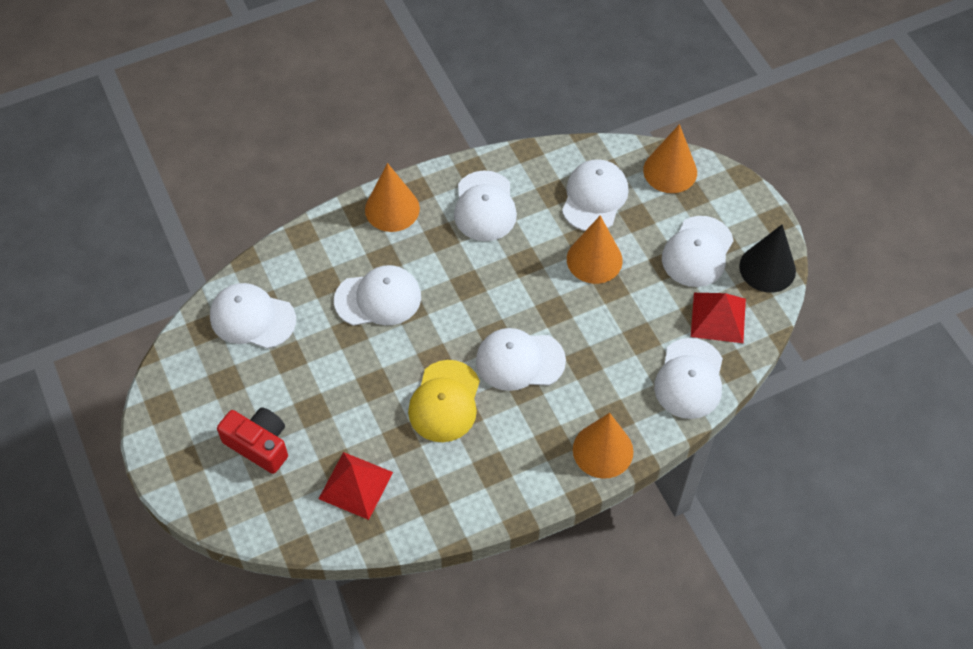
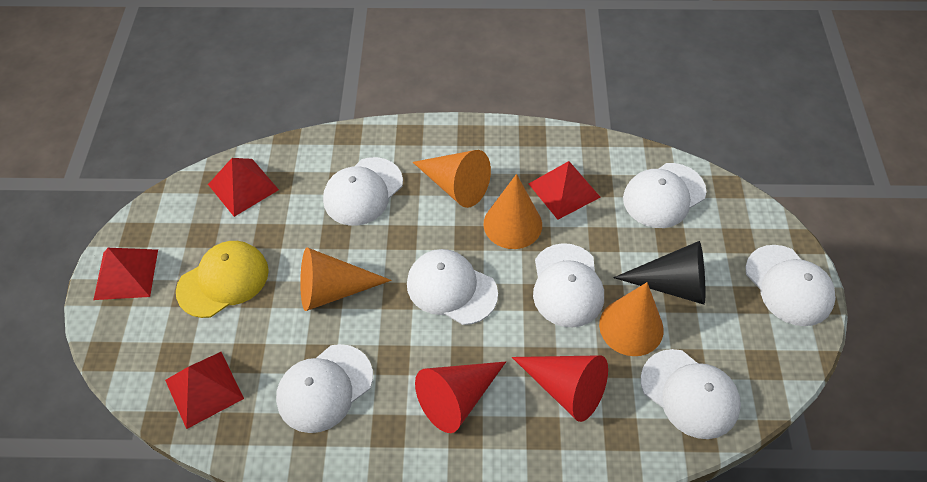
red camera: [217,407,288,474] = 1 -> none = 0
red cone: none = 0 -> [415,362,506,433] [512,355,608,422] = 2
red pyramid: [319,452,393,520] [691,293,746,343] = 2 -> [93,248,158,300] [165,352,244,429] [208,158,279,217] [529,161,601,220] = 4

